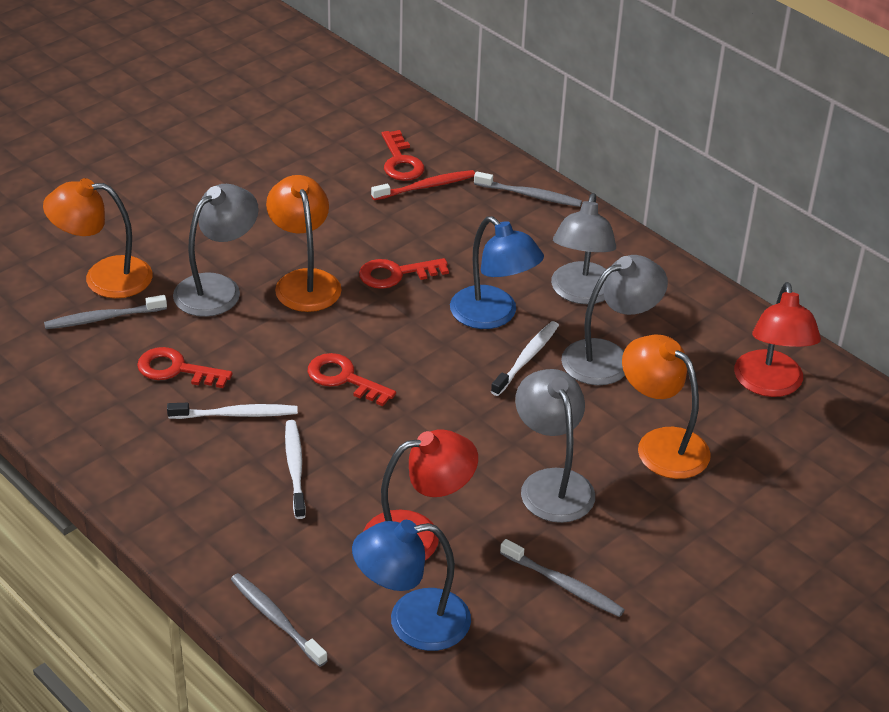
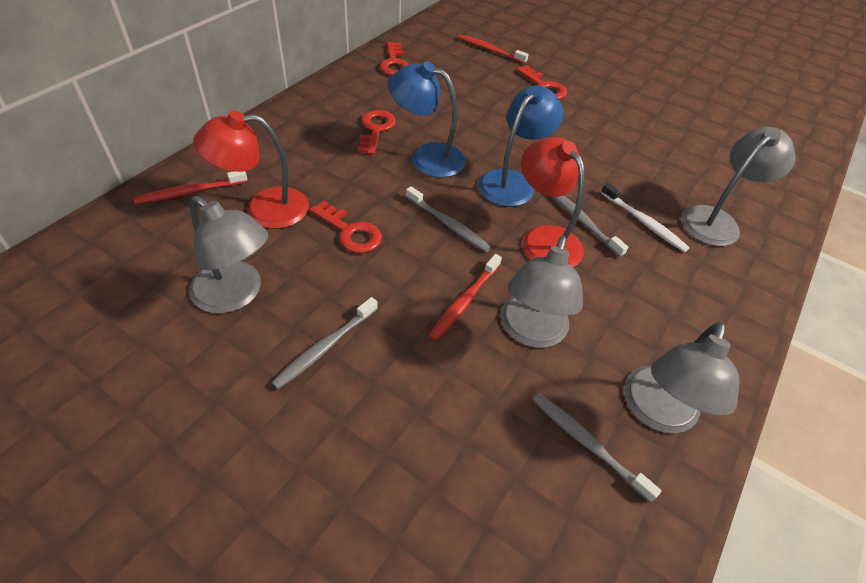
orange lamp: [43,178,153,298] [266,175,342,312] [622,334,711,479] = 3 -> none = 0
red toothbrush: [371,170,475,200] = 1 -> [133,171,248,204] [429,254,502,341] [458,34,529,64] = 3
white toothbrush: [167,403,298,419] [285,420,306,519] [491,321,559,396] = 3 -> [601,183,690,252] = 1

